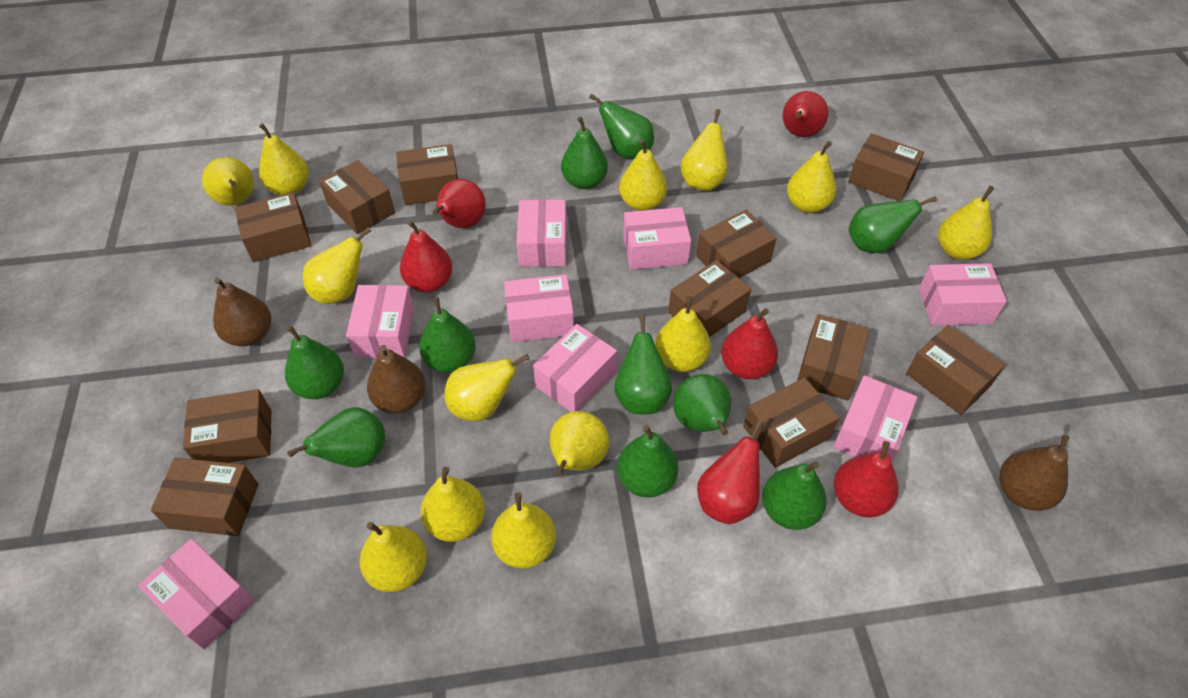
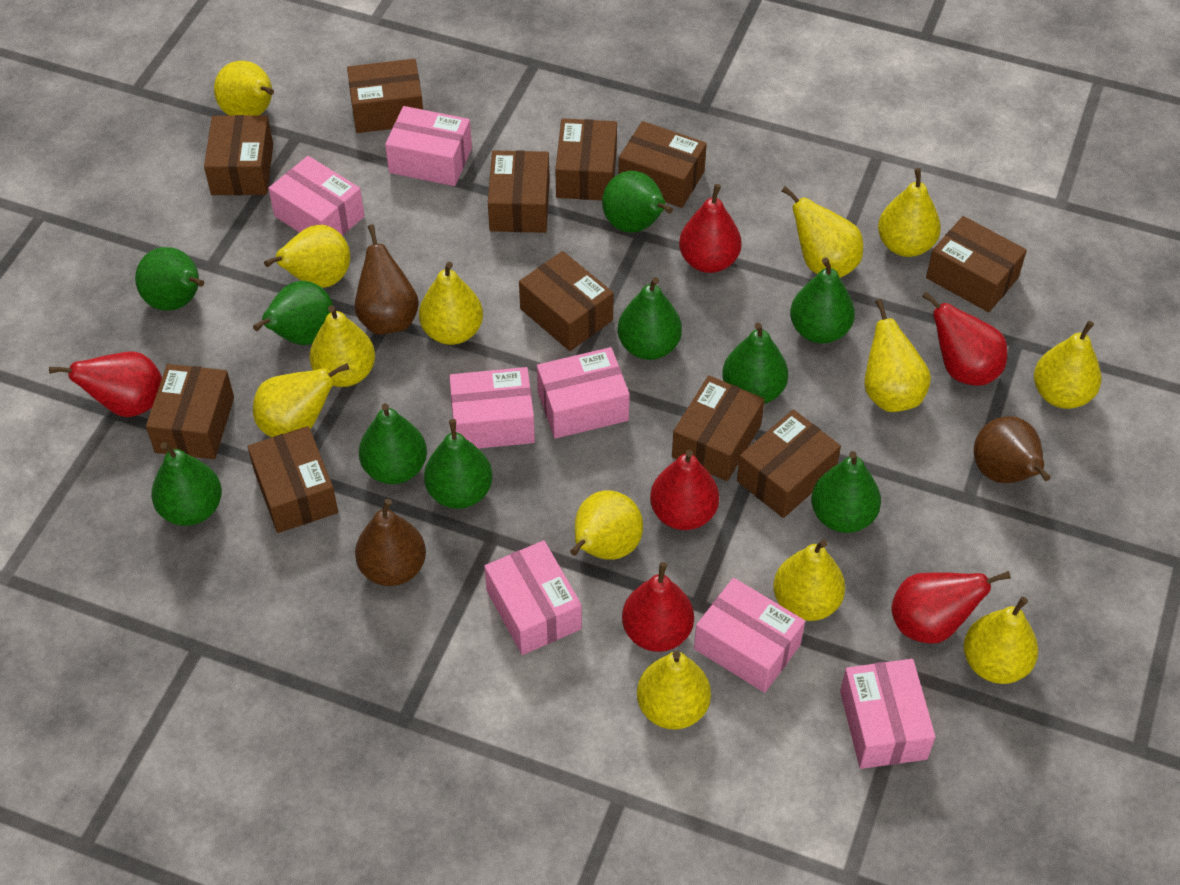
pink box: [138,539,255,650] [346,285,414,358] [504,274,574,342] [517,199,566,266] [533,324,617,412] [623,207,691,270] [833,375,917,462] [919,263,1007,326] = 8 -> [269,156,365,236] [385,106,472,186] [449,367,535,449] [484,540,582,655] [537,347,630,439] [694,578,805,693] [840,659,935,769] = 7

